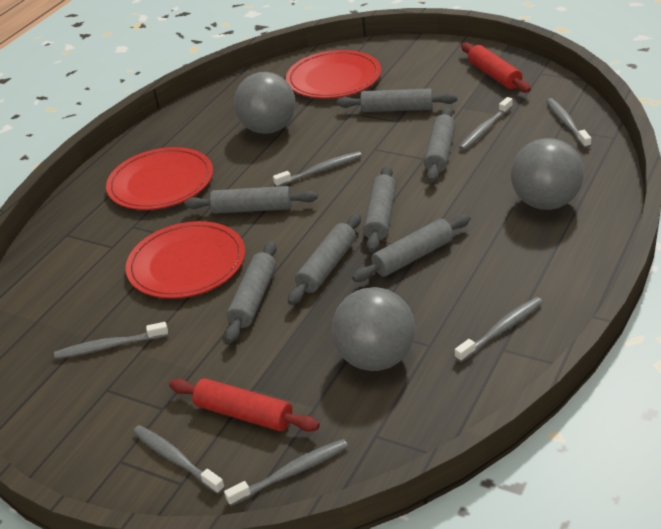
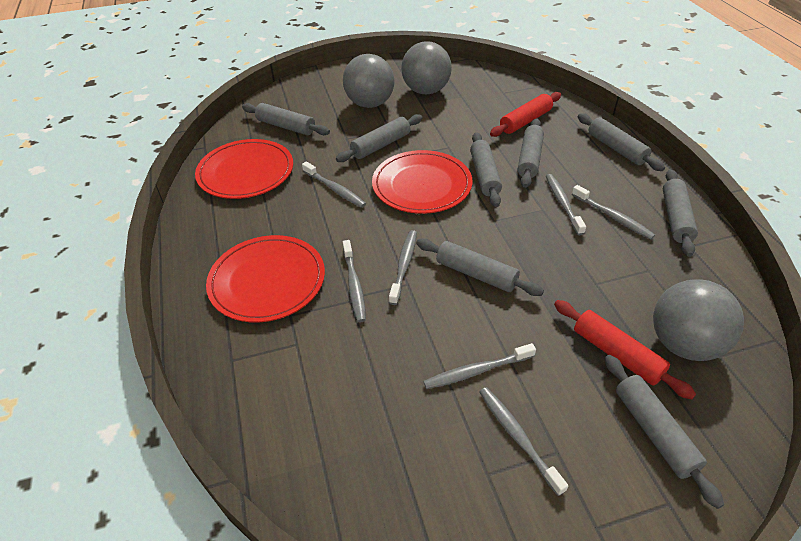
grey rolling pin: [185,186,318,214] [225,241,277,343] [288,214,361,305] [337,89,457,112] [352,214,471,282] [363,165,396,252] [424,107,455,182] = 7 -> [242,103,330,135] [336,114,422,162] [416,238,544,296] [470,132,502,207] [518,118,544,188] [578,113,665,171] [605,355,724,509] [663,169,698,257] = 8

